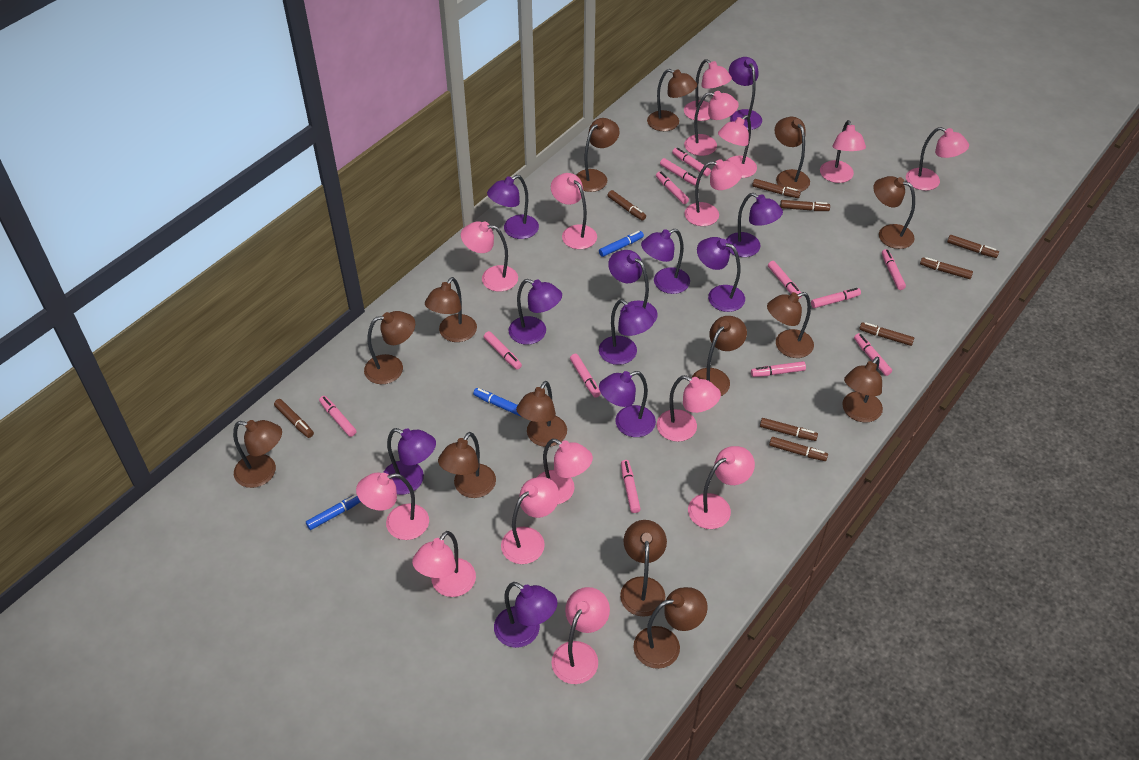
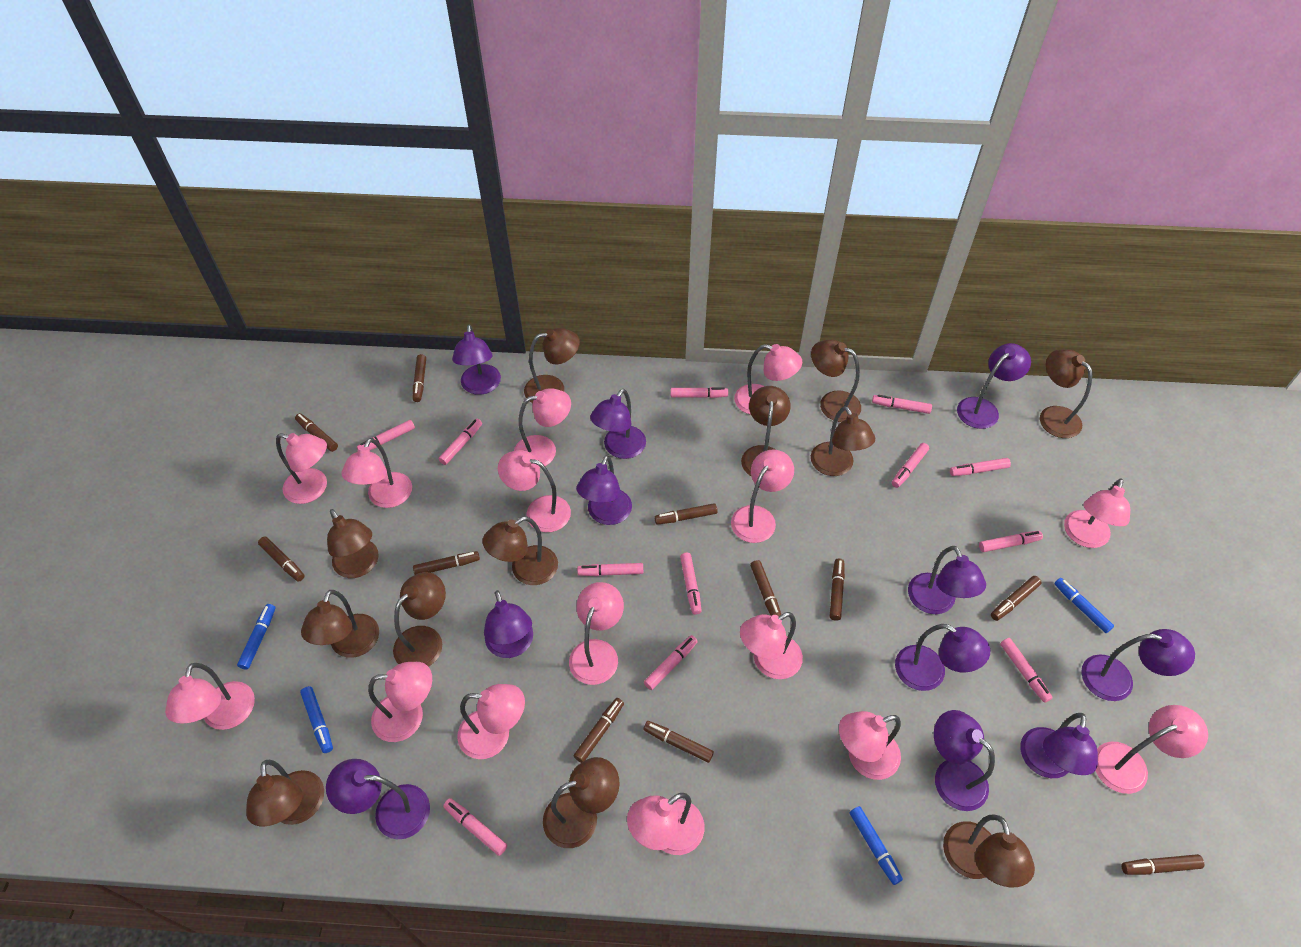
blue marker: [306,494,361,530] [473,388,521,417] [599,231,644,257] = 3 -> [237,604,276,670] [300,686,333,753] [849,806,903,885] [1054,578,1114,633] = 4
brown lamp: [233,420,282,488] [364,311,415,384] [425,277,477,342] [438,432,496,498] [516,381,567,447] [576,118,620,192] [620,520,667,617] [633,587,708,669] [647,69,697,131] [692,316,747,396] [767,292,814,358] [774,117,810,192] [842,357,883,422] [873,176,915,249] = 14 -> [246,760,324,826] [301,590,379,658] [327,509,379,578] [393,572,446,667] [483,516,558,585] [524,328,580,403] [543,757,620,848] [741,386,791,476] [811,339,861,422] [811,406,875,476] [943,814,1035,887] [1040,349,1092,438] = 12
brown marker: [274,399,314,438] [608,190,646,221] [752,179,801,198] [760,418,818,441] [769,437,828,461] [780,200,830,211] [859,322,914,346] [920,257,973,279] [947,235,999,258] = 9 -> [258,536,305,582] [295,413,338,452] [413,354,426,402] [413,551,480,575] [574,698,624,763] [643,721,714,763] [654,503,718,524] [750,560,781,616] [830,558,845,621] [991,576,1042,621] [1122,854,1204,875] = 11

